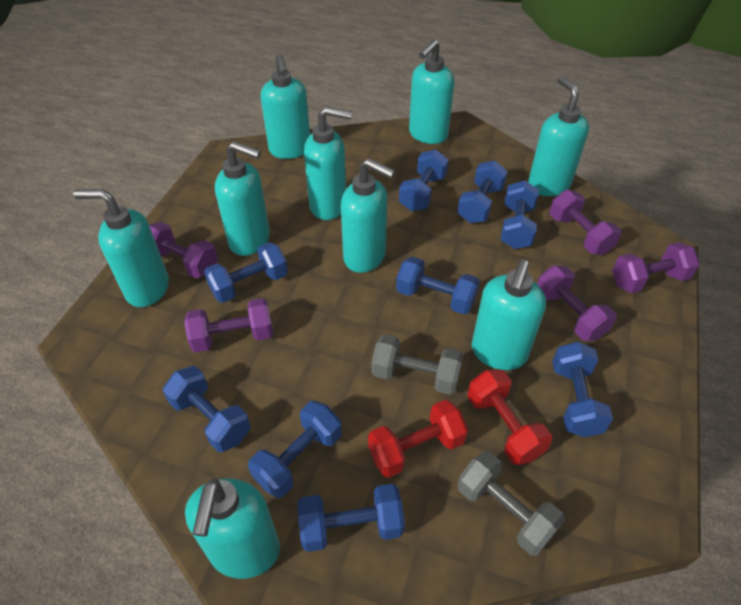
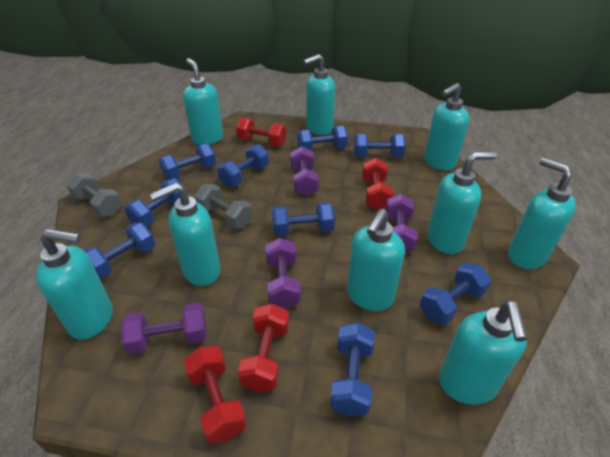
purple dumbbell: [149,222,218,279] [184,298,273,352] [537,266,616,341] [549,190,621,255] [612,243,700,293] = 5 -> [120,302,207,355] [266,238,301,309] [290,146,319,196] [386,194,418,253] = 4
red dumbbell: [368,399,468,478] [467,369,552,465] = 2 -> [183,346,247,444] [236,118,286,146] [238,304,289,392] [362,158,393,210] = 4

